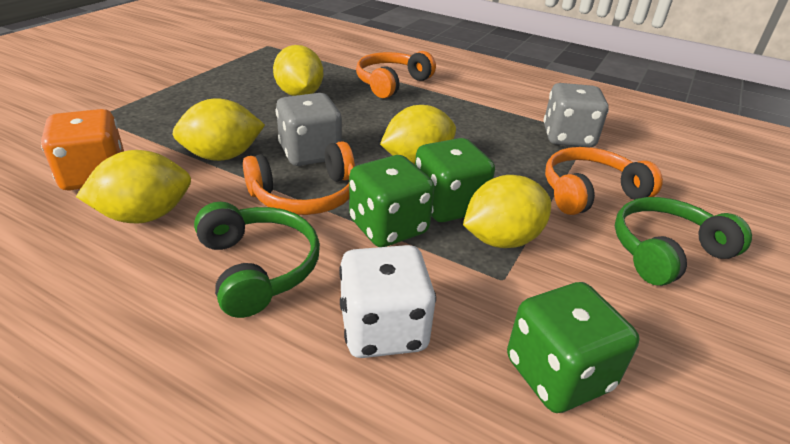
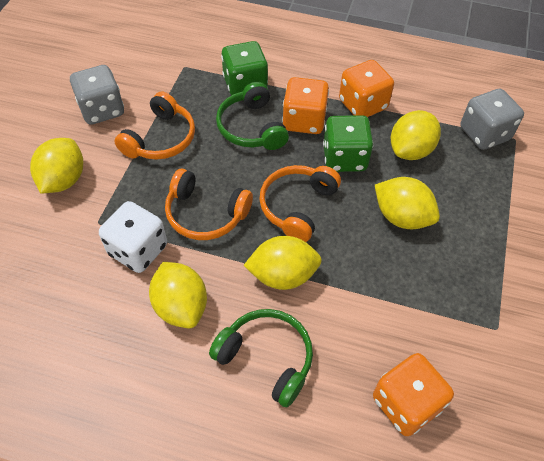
green dice: [349,155,435,247] [415,138,495,222] [507,282,639,413] = 3 -> [221,41,268,95] [323,115,374,172] = 2
orange dice: [41,109,124,191] = 1 -> [282,77,329,134] [339,60,394,117] [373,353,454,436] = 3

